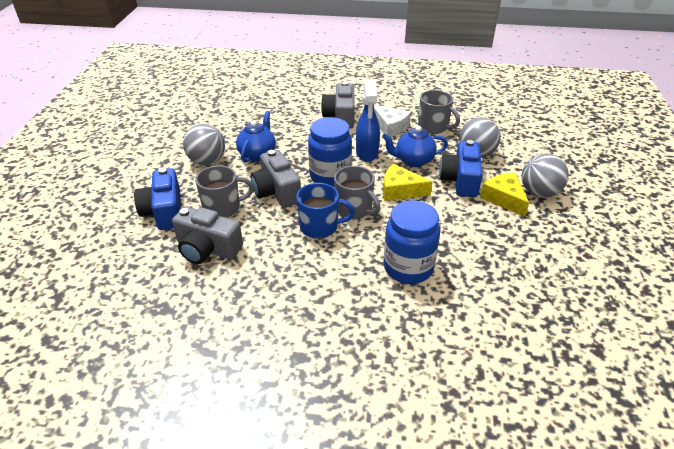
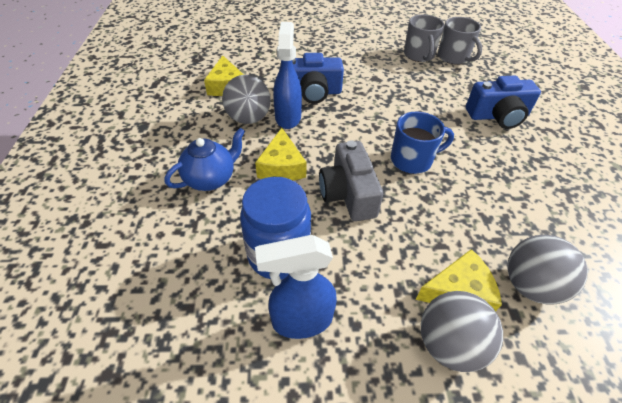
blue jar: [308,117,352,187] [383,201,440,284] = 2 -> [240,177,311,280] = 1
blue spray bottle: [356,80,380,162] = 1 -> [255,235,337,339] [273,22,302,129] = 2
blue teapot: [236,111,276,163] [382,126,448,167] = 2 -> [165,128,245,191] = 1
grey camera: [172,207,243,264] [251,150,301,208] [321,81,355,128] = 3 -> [319,140,383,221] = 1
grey mug: [195,165,254,218] [334,166,381,219] [418,90,460,134] = 3 -> [404,14,444,62] [438,17,482,64] = 2
white cheese: [374,105,411,137] = 1 -> none = 0
yellow cheese: [383,164,433,201] [480,173,529,217] = 2 -> [204,55,244,96] [255,128,307,180] [416,249,502,311] = 3

